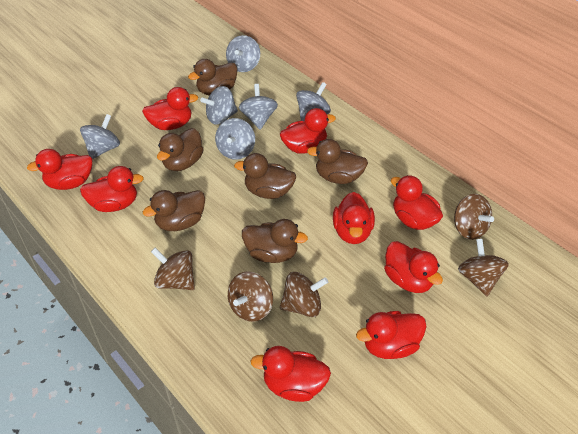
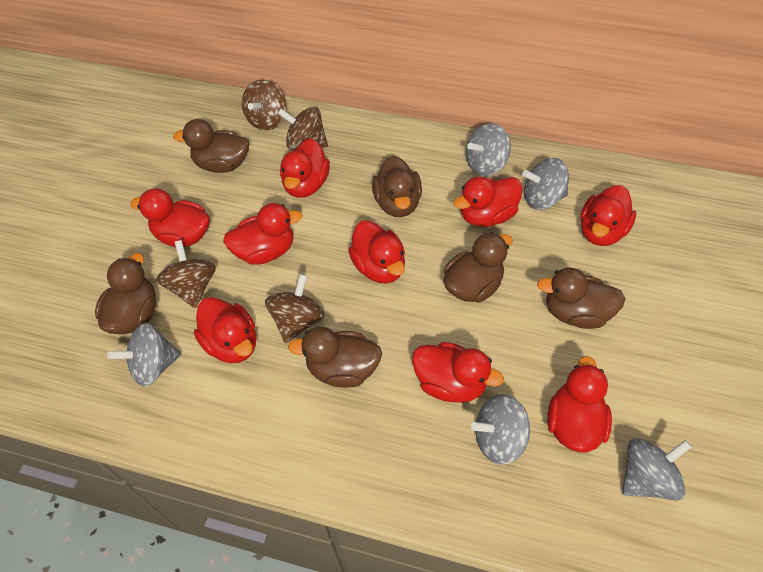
brown spinning top: [151,248,195,290] [228,271,273,322] [280,272,328,317] [454,194,494,240] [458,239,509,296] = 5 -> [156,240,216,308] [242,79,287,130] [265,274,325,343] [278,107,328,150] = 4
grey spinning top: [80,114,120,159] [200,86,238,125] [215,118,255,160] [226,35,260,72] [239,84,278,130] [296,82,331,122] = 6 -> [107,323,181,387] [466,123,511,176] [471,394,530,465] [522,158,569,210] [622,438,692,500] = 5

